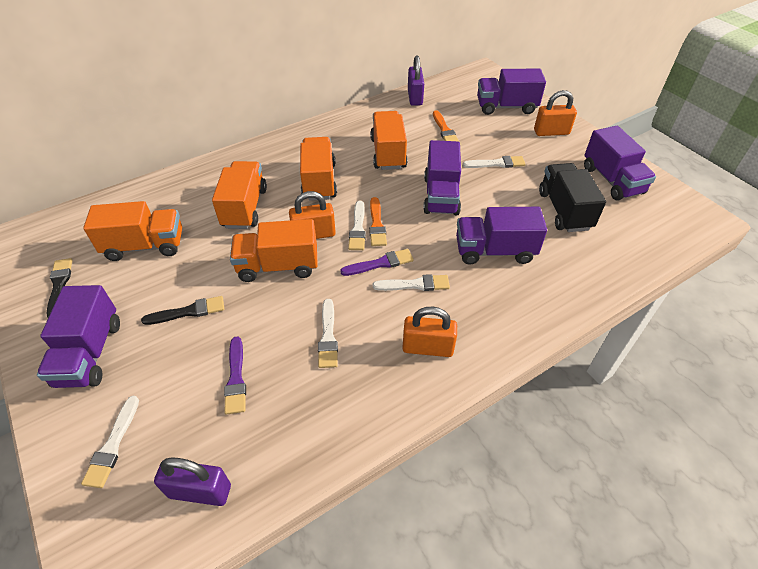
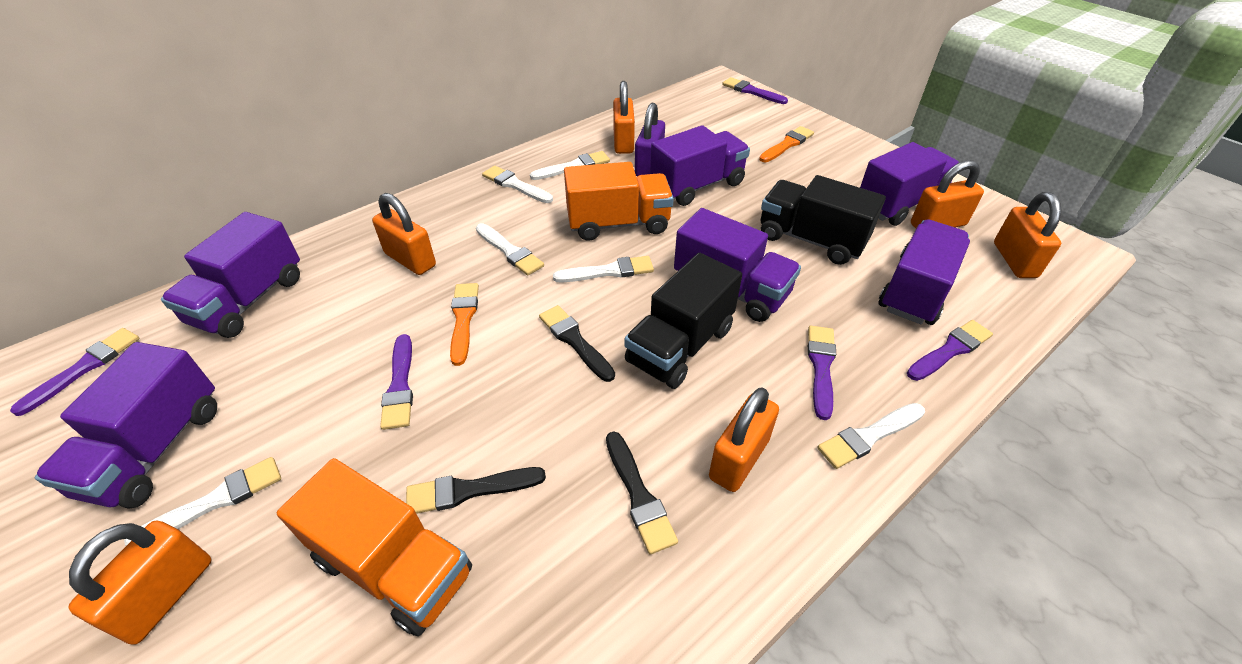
black brush: [47,258,73,317] [141,296,224,325] = 2 -> [406,467,546,514] [539,305,615,382] [606,431,678,555] = 3
black truck: [539,163,606,232] = 1 -> [624,253,742,389] [761,175,886,265] = 2
orange padlock: [289,191,336,239] [403,307,457,357] [534,90,577,136] = 3 -> [68,520,211,645] [372,193,436,275] [613,81,635,154] [709,387,779,492] [911,160,984,228] [994,192,1062,278] = 6
orange truck: [83,201,182,261] [212,161,267,229] [230,219,318,282] [300,137,337,201] [370,111,408,170] = 5 -> [277,458,472,636] [564,162,674,241] = 2
purple brush: [224,336,246,415] [340,249,414,276] = 2 -> [10,328,139,416] [380,334,413,430] [722,77,788,104] [808,326,836,420] [907,320,993,381] = 5
purple padlock: [154,457,231,506] [408,55,424,106] = 2 -> [635,103,665,176] = 1
purple truck: [37,285,120,388] [423,140,461,215] [456,207,547,264] [477,69,546,115] [584,126,656,200] = 5 -> [35,342,217,509] [161,212,300,338] [650,125,750,206] [674,208,801,322] [860,142,959,226] [878,219,970,325] = 6
white brush: [81,396,139,488] [318,299,338,368] [348,201,366,250] [373,274,450,291] [463,156,526,168] = 5 -> [124,457,281,546] [476,223,544,276] [482,166,553,203] [530,151,610,180] [553,256,654,282] [817,403,925,469] = 6

